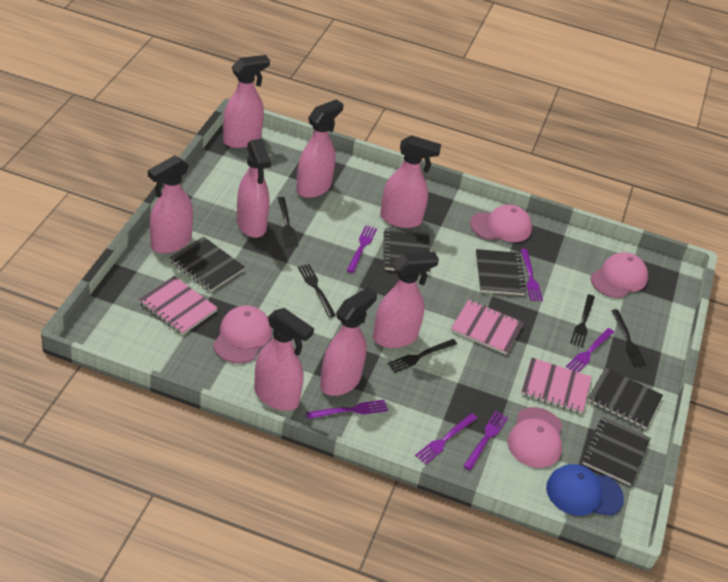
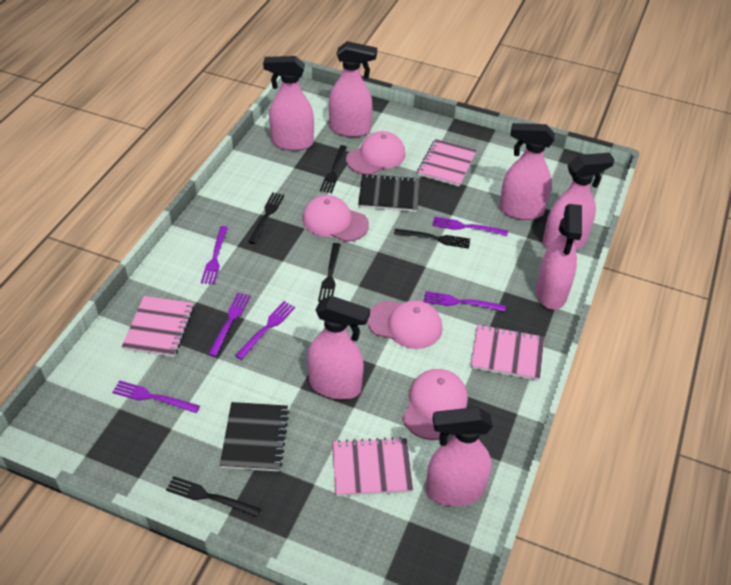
black notebook: [169,237,245,292] [383,228,430,274] [476,249,527,295] [582,417,651,486] [587,367,663,429] = 5 -> [220,402,289,471] [358,173,419,212] = 2
blue cap: [546,464,624,516] = 1 -> none = 0
pink notebook: [139,276,218,335] [451,300,524,355] [521,358,592,414] = 3 -> [122,296,194,357] [333,437,413,496] [418,139,477,187] [471,324,544,381] = 4
pink spray bottle: [148,155,193,254] [223,55,270,148] [237,139,271,238] [254,308,314,411] [296,99,343,198] [320,287,377,396] [373,252,439,348] [380,135,441,228] = 8 -> [263,56,314,151] [307,296,370,400] [329,41,377,137] [426,407,493,506] [499,123,555,220] [536,204,582,310] [543,153,615,250] = 7

